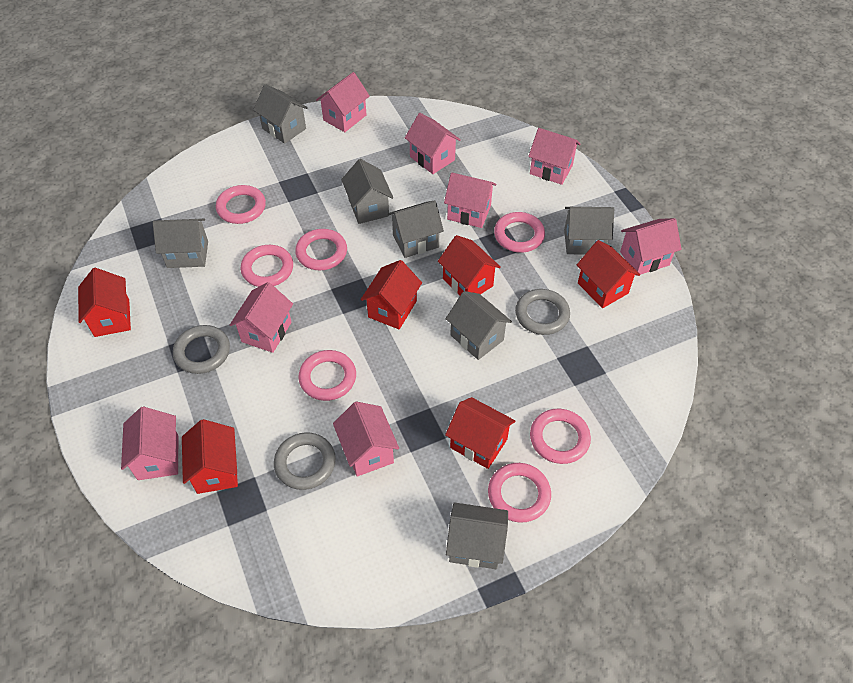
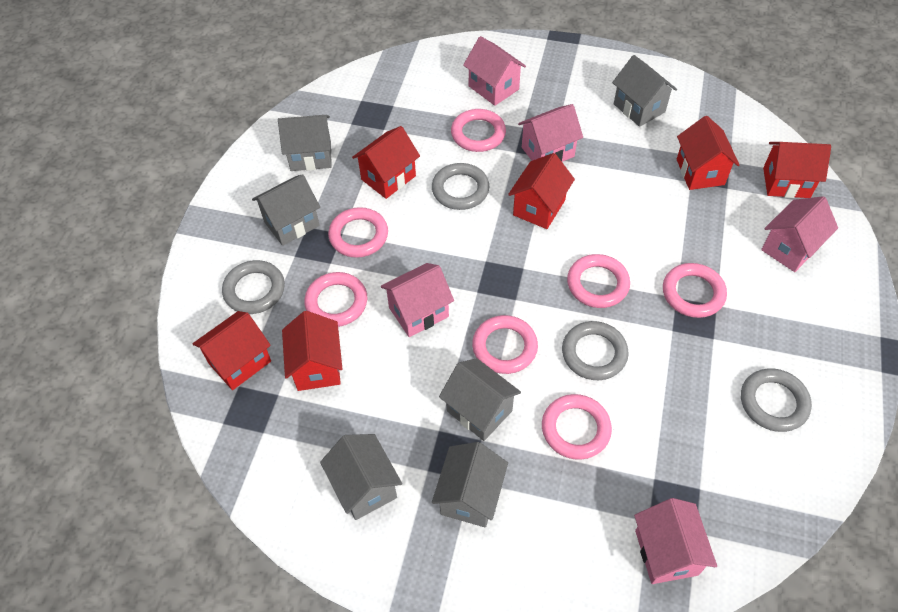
grey house: [153,219,208,268] [253,84,308,144] [341,159,393,224] [388,200,444,258] [445,291,512,360] [446,502,508,569] [564,207,614,255] = 7 -> [252,174,320,246] [278,115,332,171] [320,434,402,520] [432,442,508,528] [439,358,521,441] [612,55,677,127] = 6
grey ring: [173,325,230,374] [274,432,336,490] [515,289,570,335] = 3 -> [222,260,285,314] [432,163,489,210] [562,321,628,380] [741,368,812,432] = 4
pink house: [121,407,178,480] [230,282,293,353] [316,72,370,132] [333,402,399,477] [405,113,461,174] [444,172,496,228] [528,128,580,185] [620,218,682,276] = 8 -> [381,263,454,337] [463,36,526,106] [518,104,583,162] [634,498,717,584] [761,196,838,272] = 5

